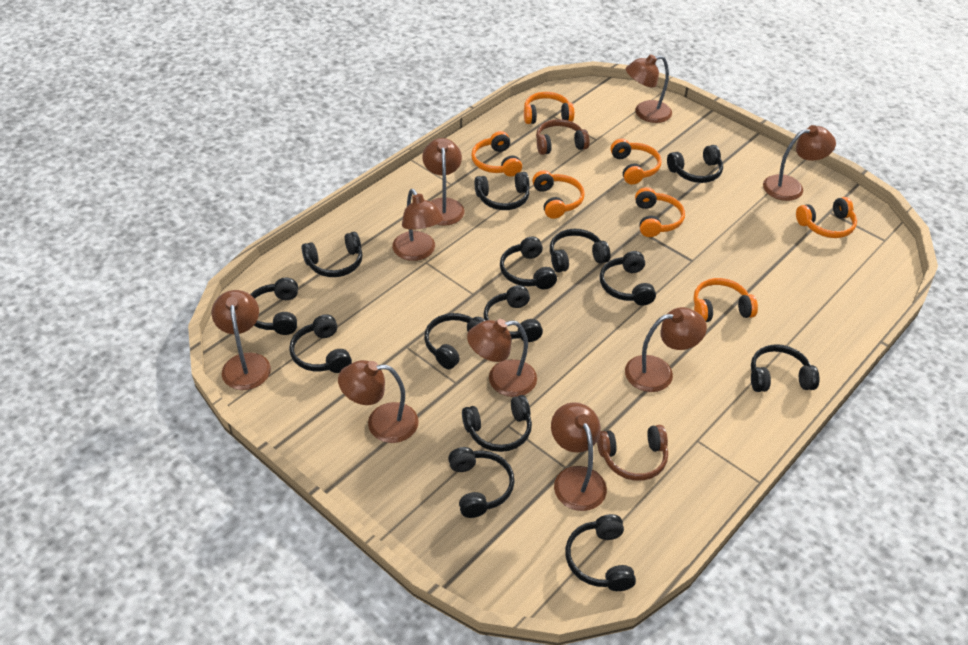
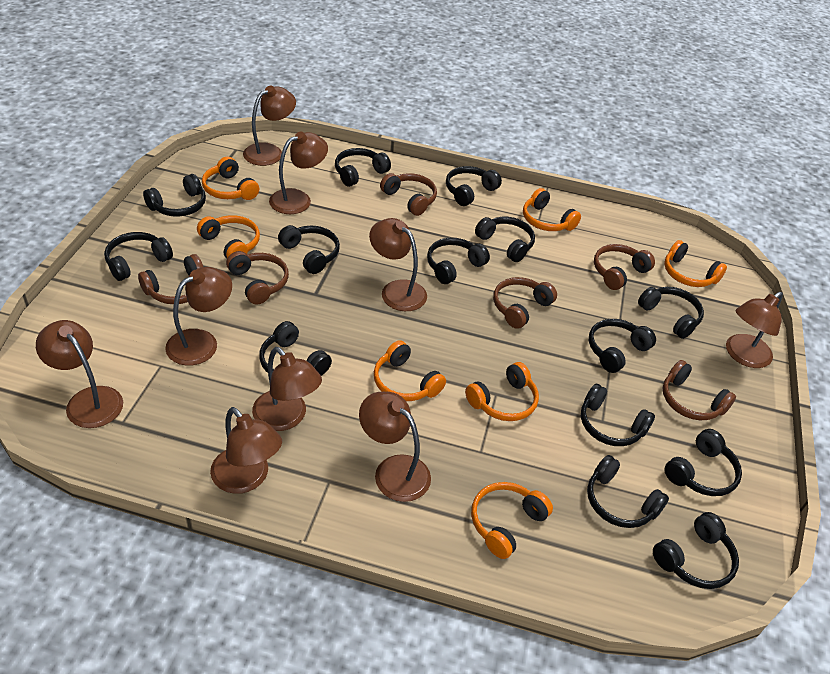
brown headphones: [536,119,589,155] [597,425,668,481] = 2 -> [138,254,203,304] [226,251,289,304] [380,173,437,216] [493,277,557,329] [594,244,655,290] [663,360,736,420] = 6

